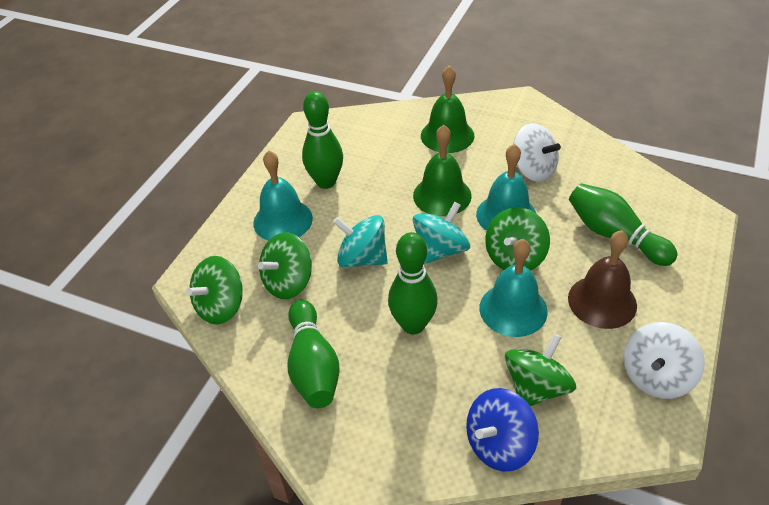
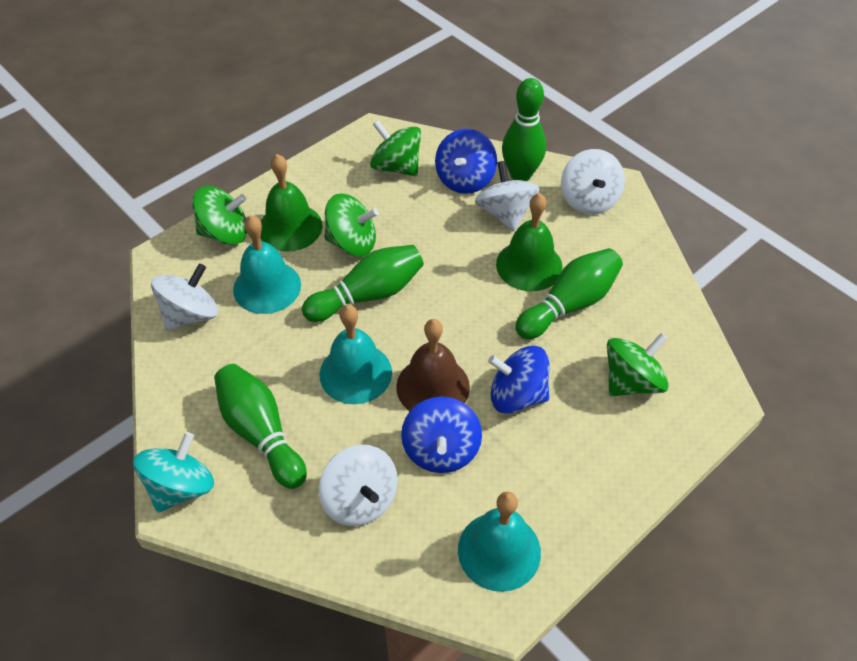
blue spinning top: [466,388,539,471] = 1 -> [401,397,482,473] [435,129,497,194] [488,346,550,414] = 3
turquoise spinning top: [333,215,388,268] [413,202,470,264] = 2 -> [133,432,214,513] = 1
white spinning top: [513,123,561,182] [624,322,705,399] = 2 -> [151,264,218,331] [319,445,398,526] [475,161,540,231] [561,149,625,215] = 4

